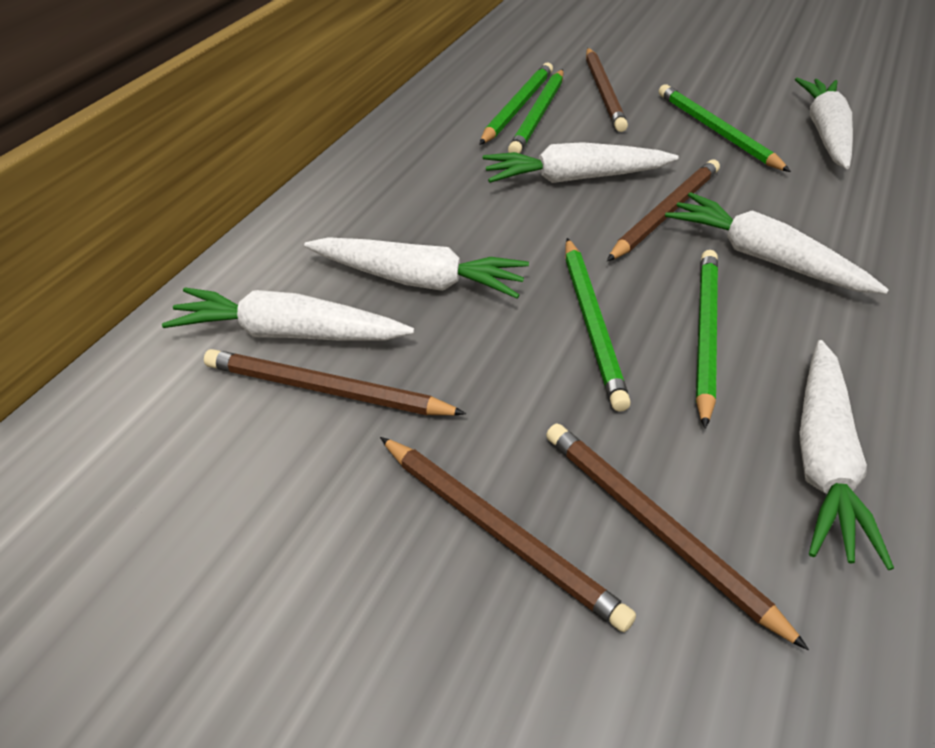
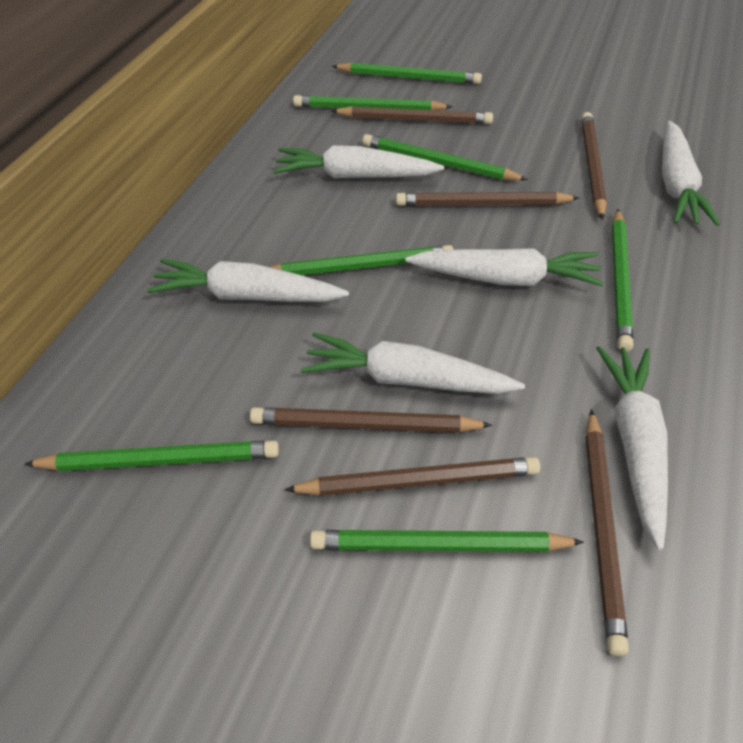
brown pencil: [204,349,466,415] [380,437,636,632] [546,423,809,650] [586,48,628,132] [607,159,720,261] = 5 -> [250,407,492,433] [284,457,540,496] [331,106,493,124] [396,192,579,206] [581,112,607,220] [586,409,629,656] = 6
green pencil: [479,62,553,145] [508,69,564,154] [565,238,631,412] [659,84,791,172] [696,250,718,429] = 5 -> [24,440,279,471] [271,245,454,275] [293,95,452,110] [310,530,584,552] [332,62,482,84] [362,134,528,181] [612,209,633,351] = 7

